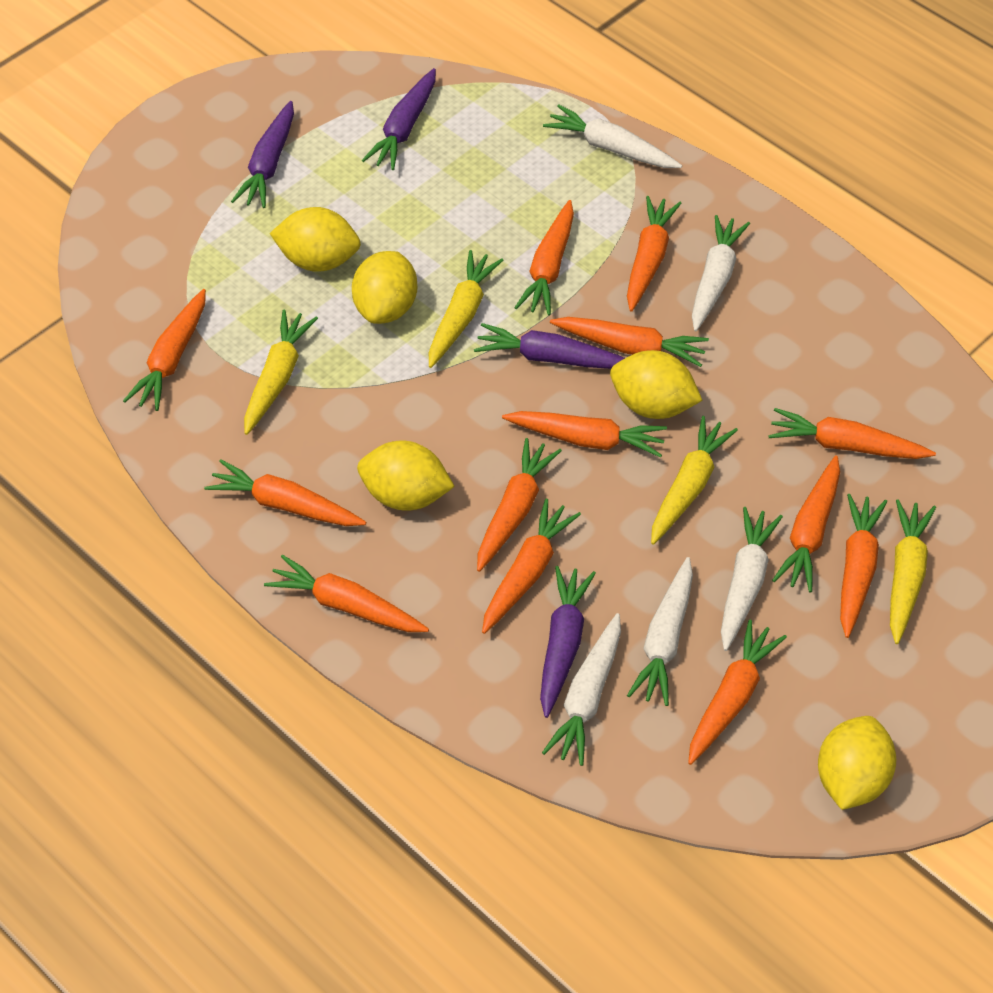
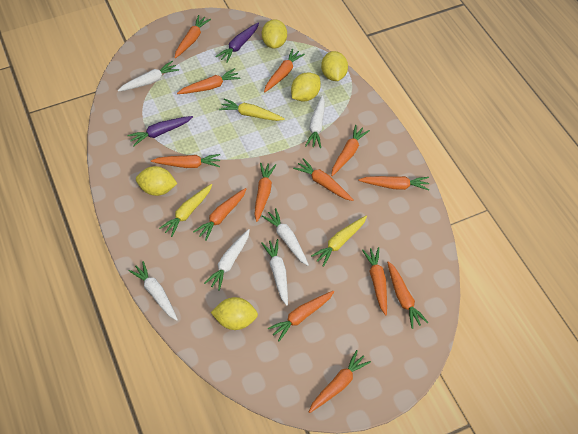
purple carrot: [231,101,294,208] [362,68,436,170] [474,323,625,369] [540,566,596,718] = 4 -> [127,116,193,147] [215,22,259,63] = 2
white carrot: [542,613,621,766] [543,105,682,168] [627,557,693,706] [692,215,750,331] [721,507,783,651] = 5 -> [118,61,179,92] [128,261,178,321] [204,229,250,291] [261,239,288,306] [262,208,309,266] [305,95,325,148] = 6
yellow carrot: [244,310,318,435] [429,250,503,368] [651,416,738,545] [890,499,936,644] = 4 -> [159,184,212,237] [219,98,285,121] [311,216,367,267] = 3

